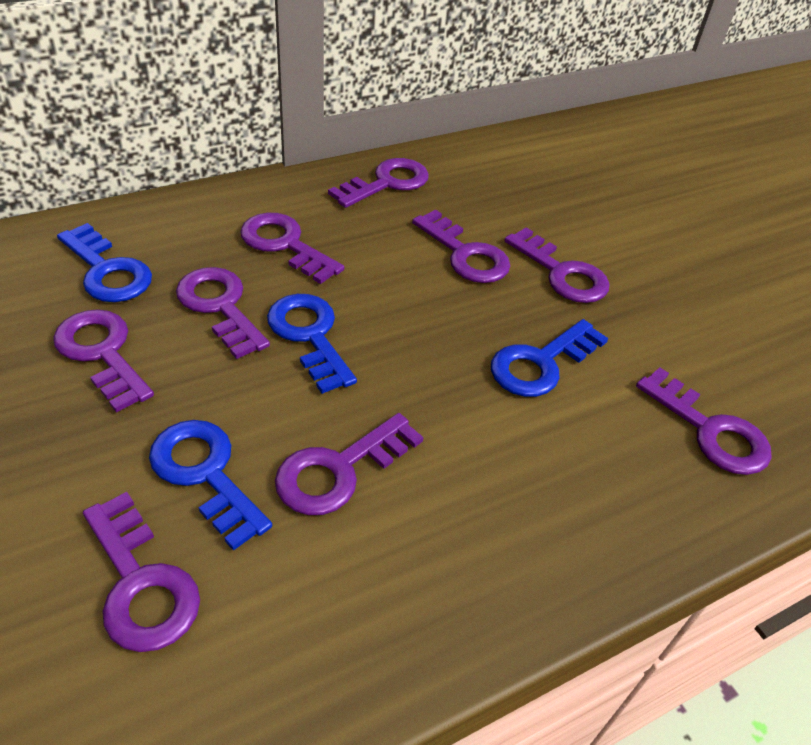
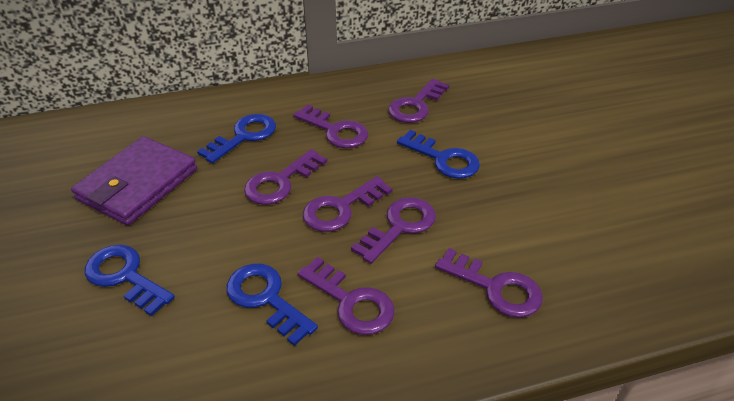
purple key: [53,309,154,413] [83,492,200,652] [176,267,270,359] [240,213,344,284] [275,413,424,515] [328,158,429,208] [412,210,510,283] [504,227,610,303] [636,367,772,475] = 9 -> [244,149,327,205] [293,105,368,148] [297,257,395,335] [302,176,392,232] [351,197,436,264] [388,79,449,123] [435,248,543,318] = 7
purple wallet: none = 0 -> [71,136,197,226] = 1

